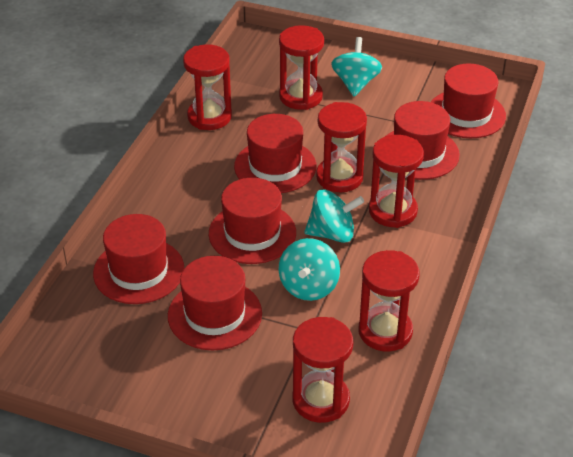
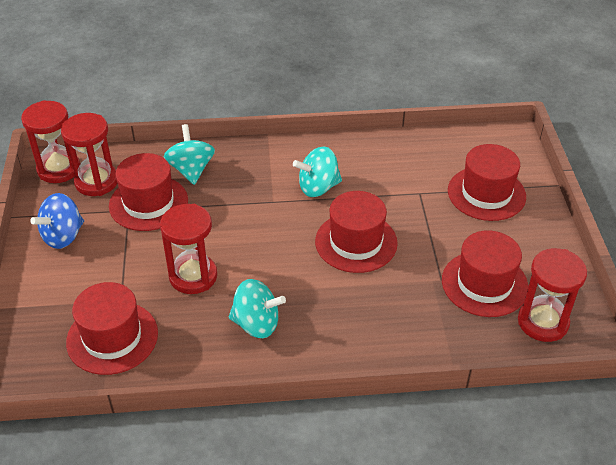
blue spinning top: none = 0 -> [30,193,84,249] = 1
red hat: [93,214,184,304] [168,256,262,350] [209,178,296,264] [234,114,316,193] [386,101,460,180] [431,64,506,138] = 6 -> [66,282,158,375] [109,153,188,231] [315,191,398,273] [442,230,528,317] [448,144,526,221] = 5
red hourglass: [183,44,232,130] [279,25,324,110] [292,317,353,423] [316,102,367,192] [359,250,420,352] [369,135,424,228] = 6 -> [21,100,80,183] [61,113,117,196] [160,204,217,294] [518,248,587,342] = 4

